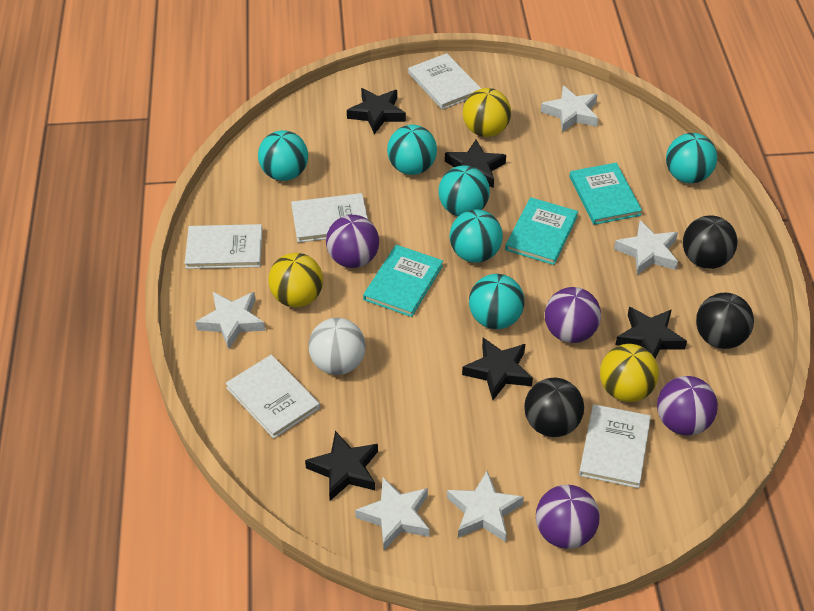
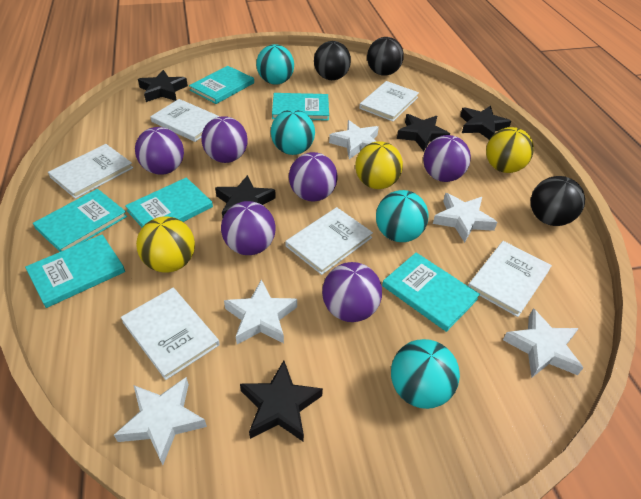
purple ball: [326,215,379,268] [536,485,600,549] [545,287,601,343] [657,376,718,435] = 4 -> [135,127,184,175] [202,116,248,163] [221,201,276,255] [289,152,338,202] [322,262,382,322] [423,135,471,182] = 6
turquoise ball: [258,130,308,181] [387,125,437,175] [438,165,490,216] [449,209,503,263] [469,274,524,329] [666,133,717,183] = 6 -> [256,44,294,85] [271,109,315,155] [376,190,429,242] [391,339,460,409] = 4
turquoise book: [363,245,443,317] [505,197,578,265] [570,163,642,225] = 3 -> [25,234,125,308] [33,189,127,252] [125,177,213,227] [189,66,254,104] [272,93,329,121] [382,253,480,332] = 6
white ball: [308,318,366,375] = 1 -> none = 0
white book: [185,224,262,269] [225,355,320,439] [291,193,368,243] [408,53,481,110] [579,404,651,488] = 5 -> [48,144,133,199] [121,288,220,380] [150,99,220,142] [285,207,373,275] [359,81,419,121] [468,241,552,317] = 6

